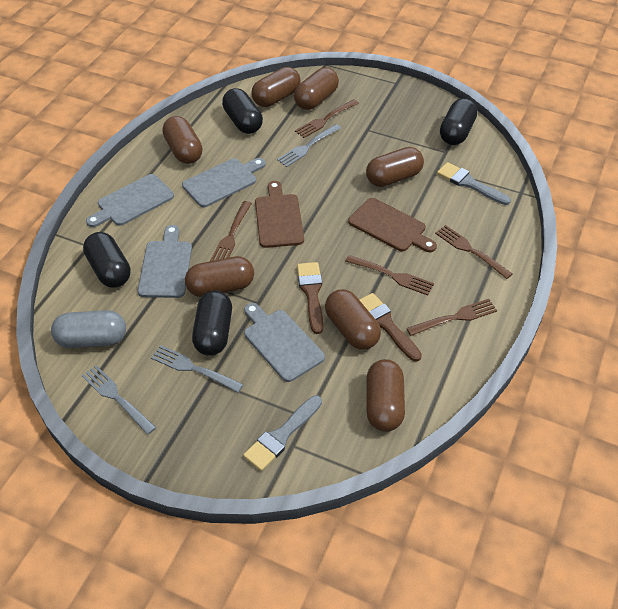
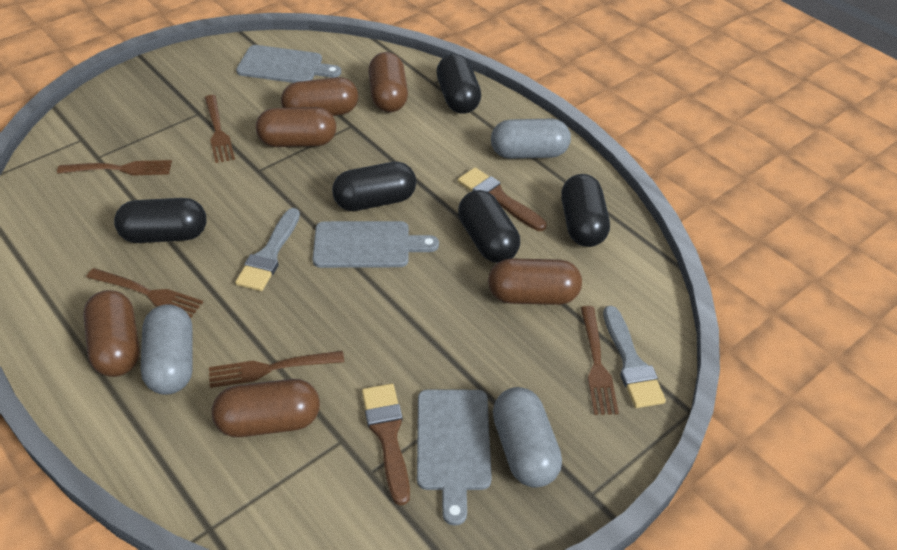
black capsule: [83,232,131,288] [192,290,232,356] [222,88,263,134] [440,98,477,145] = 4 -> [114,198,207,243] [332,162,416,211] [436,54,481,114] [458,190,520,263] [561,174,610,247] = 5
brown capsule: [162,116,202,164] [185,256,254,297] [251,67,301,107] [294,68,339,110] [325,289,381,350] [366,147,424,187] [366,359,405,432] = 7 -> [83,290,140,377] [212,379,320,437] [256,107,336,147] [281,77,358,116] [368,52,408,112] [488,258,582,305] = 6
brown cutting board: [255,181,304,248] [348,198,437,252] = 2 -> none = 0
grey capsule: [51,310,126,348] = 1 -> [141,304,193,395] [491,119,571,159] [493,387,562,488] = 3
grey cutting board: [86,174,174,227] [137,225,192,298] [182,158,266,207] [244,303,325,382] = 4 -> [236,45,341,83] [312,221,439,268] [417,390,492,526] = 3
grey fork: [82,365,156,435] [151,345,244,393] [277,124,341,167] = 3 -> none = 0

